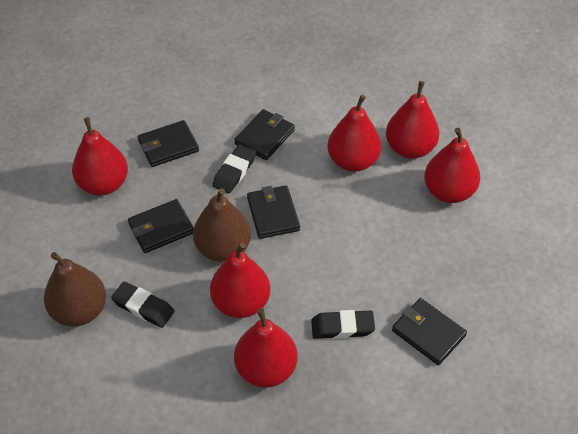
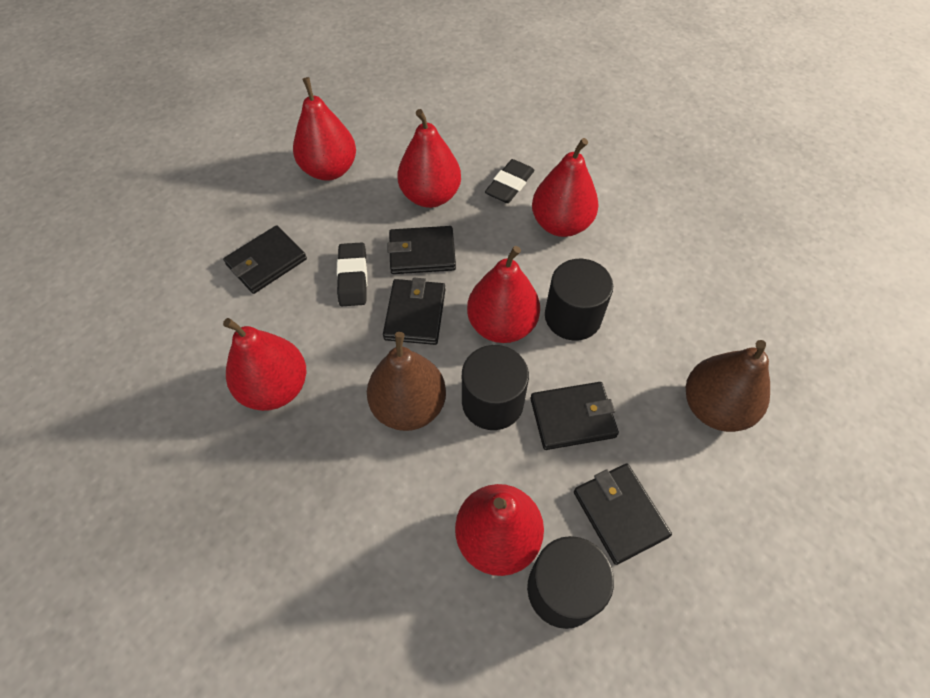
black cylinder: none = 0 -> [462,345,529,430] [527,536,614,629] [545,259,613,341] = 3
black eraser: [111,282,174,328] [212,144,256,194] [311,310,375,339] = 3 -> [337,242,367,306] [485,159,534,203] = 2

